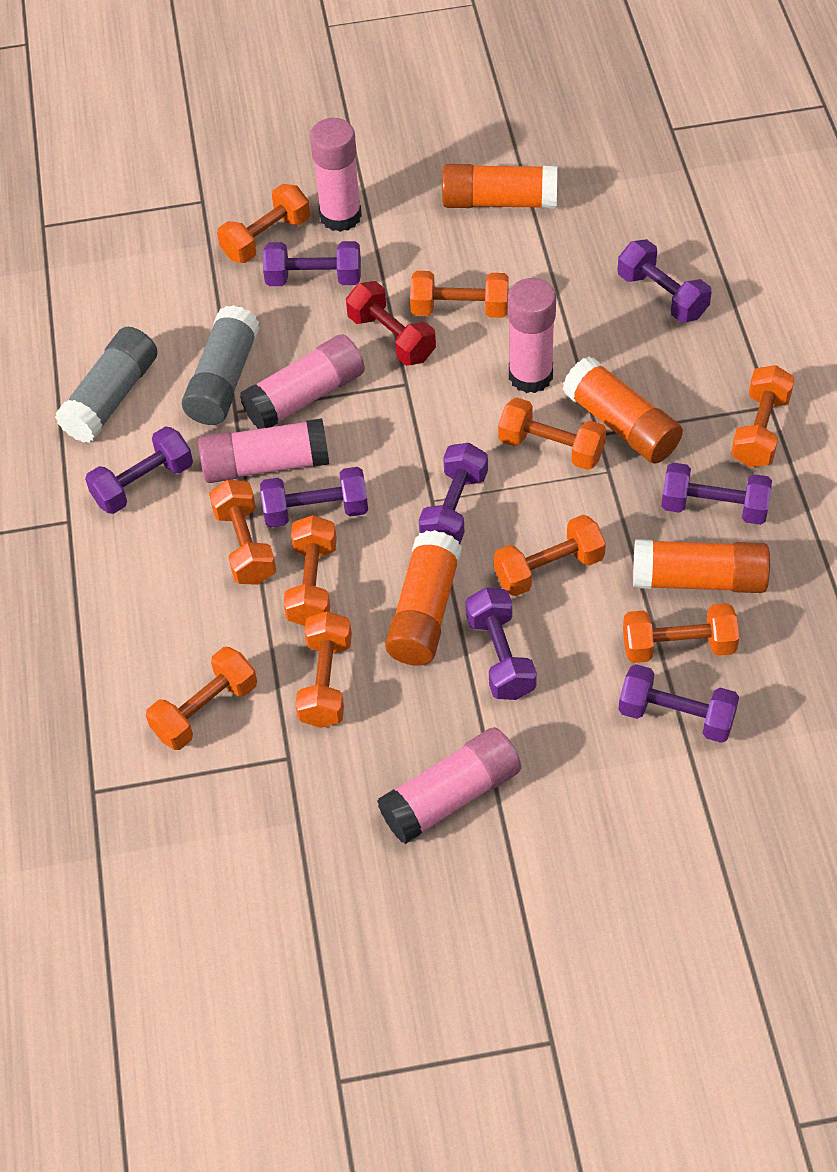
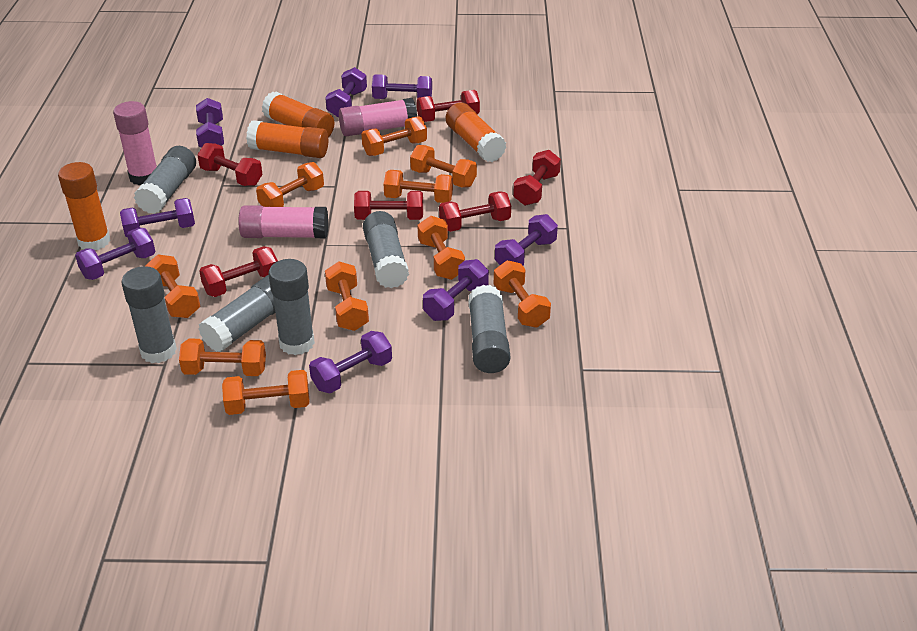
grey glue stick: [55,327,158,443] [182,305,260,425] = 2 -> [121,266,177,363] [134,146,196,214] [198,275,275,352] [269,259,315,355] [363,211,409,288] [468,285,510,373] = 6
pink glue stick: [198,418,329,483] [240,334,365,429] [310,118,362,232] [377,727,521,844] [508,278,556,393] = 5 -> [113,101,157,185] [238,205,328,238] [339,98,417,136] = 3
red dumbbell: [346,281,436,366] = 1 -> [197,143,263,186] [199,246,278,297] [354,191,423,220] [417,90,480,122] [439,191,511,232] [513,150,561,206] = 6

